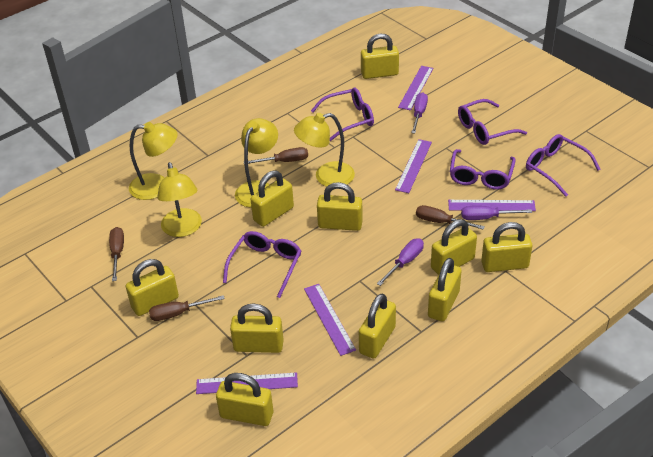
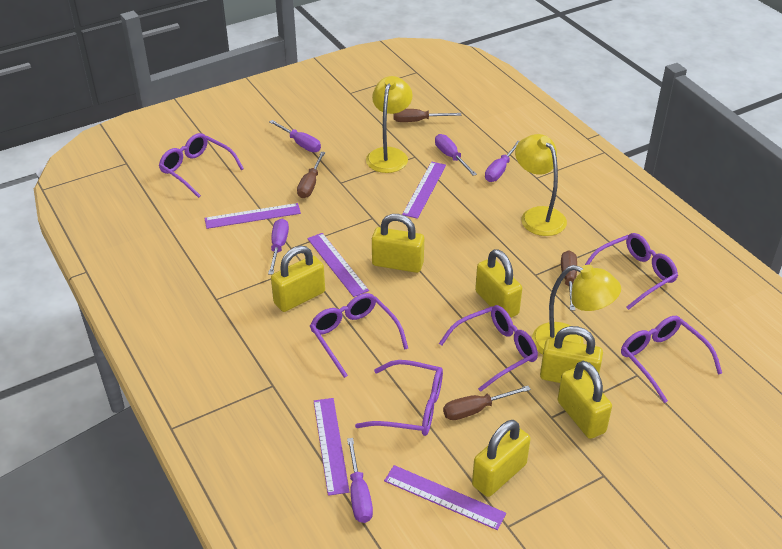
purple glasses: [223,231,301,298] [311,87,374,141] [450,149,516,190] [458,99,527,145] [526,134,601,197] = 5 -> [159,133,244,198] [310,293,408,378] [355,360,443,436] [439,305,538,392] [585,233,678,310] [621,316,722,403] = 6
purple screwdriver: [377,239,424,286] [411,93,428,133] [461,206,532,220] = 3 -> [268,219,289,275] [269,120,321,152] [347,438,373,523] [435,134,477,176] [485,141,520,182] = 5
yellow lamp: [129,122,177,200] [157,162,202,237] [235,118,278,208] [294,113,355,187] = 4 -> [366,76,413,173] [515,134,567,236] [532,265,621,355] = 3
yellow padlock: [126,259,179,316] [216,373,273,426] [230,303,284,353] [251,170,294,227] [317,182,363,231] [359,294,396,359] [361,34,399,79] [428,258,462,322] [431,219,477,275] [481,222,532,272] = 10 -> [271,246,325,312] [372,214,424,273] [472,420,530,497] [475,249,522,318] [540,326,603,383] [558,361,612,439] = 6

